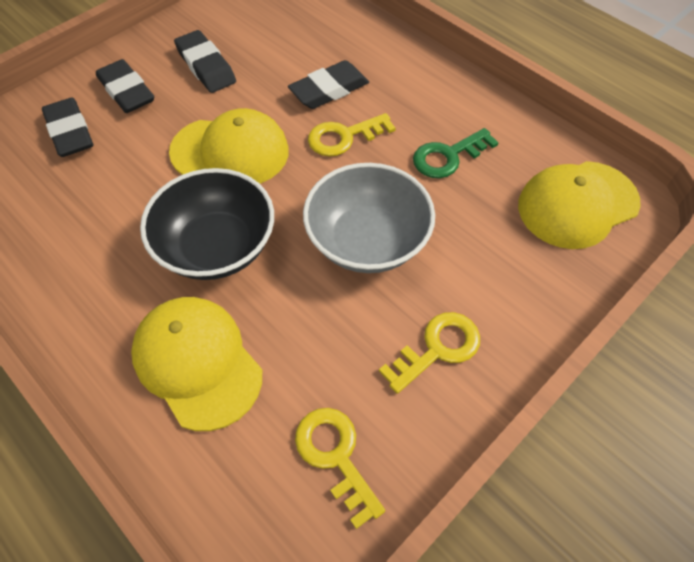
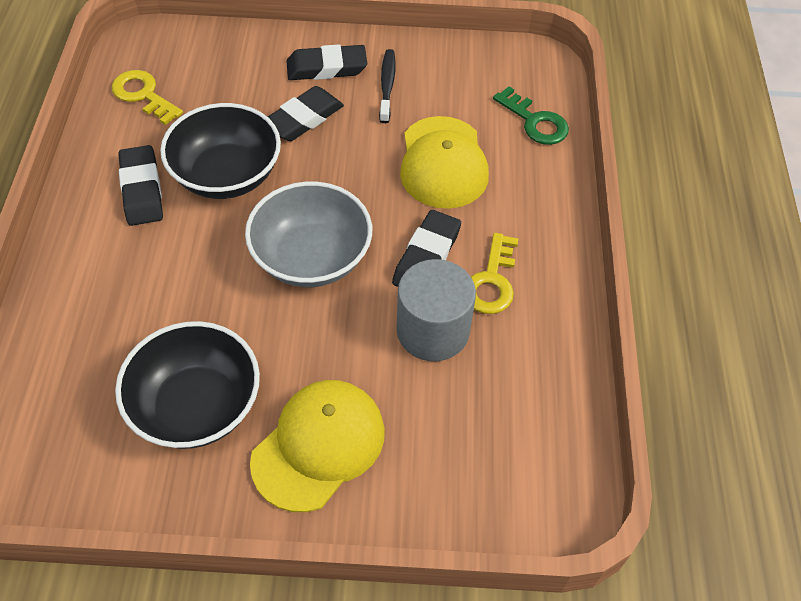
black bowl: [140,168,274,280] = 1 -> [115,321,260,449] [160,103,281,199] = 2
black toothbrush: none = 0 -> [379,49,396,123] = 1
grey cylinder: none = 0 -> [396,259,476,361] = 1
yellow cap: [131,297,262,431] [169,108,289,184] [518,161,641,249] = 3 -> [250,380,385,512] [400,116,489,209] = 2
yellow key: [295,408,385,529] [308,113,396,157] [379,312,480,394] = 3 -> [112,70,183,125] [471,233,518,314] = 2

